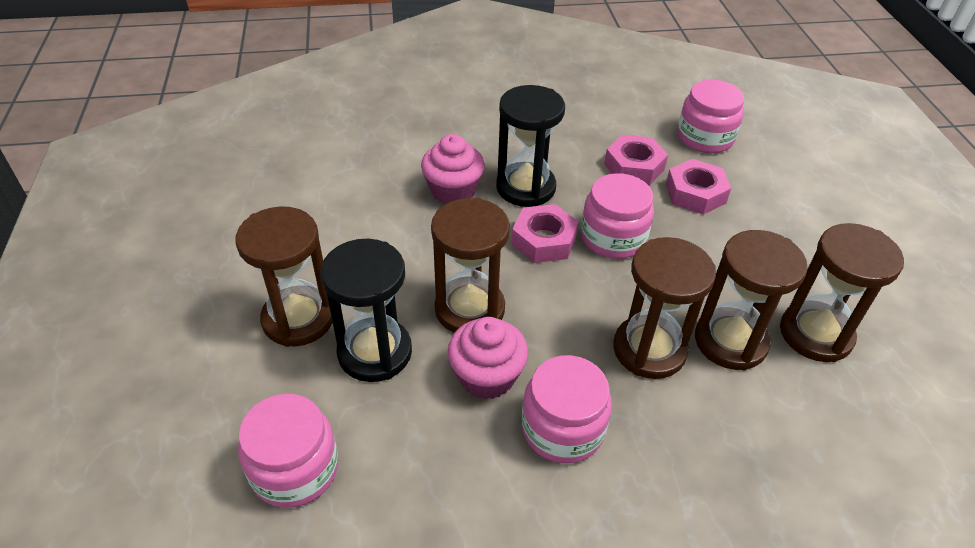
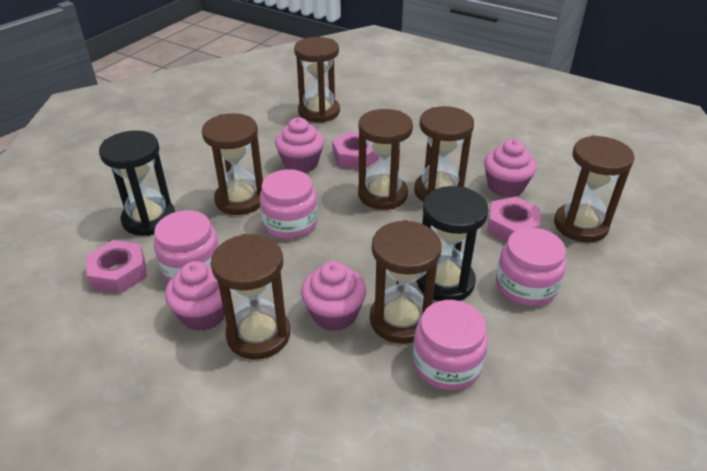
brown hourglass: [236,206,333,347] [431,198,510,333] [613,237,716,379] [695,230,808,370] [780,223,904,362] = 5 -> [202,113,263,215] [211,234,290,360] [294,37,340,123] [358,109,413,210] [370,220,442,344] [414,106,474,202] [554,135,635,242] = 7
pink cupcake: [421,134,485,204] [448,317,528,399] = 2 -> [165,261,231,331] [275,118,324,173] [301,261,366,331] [484,139,537,197] = 4

